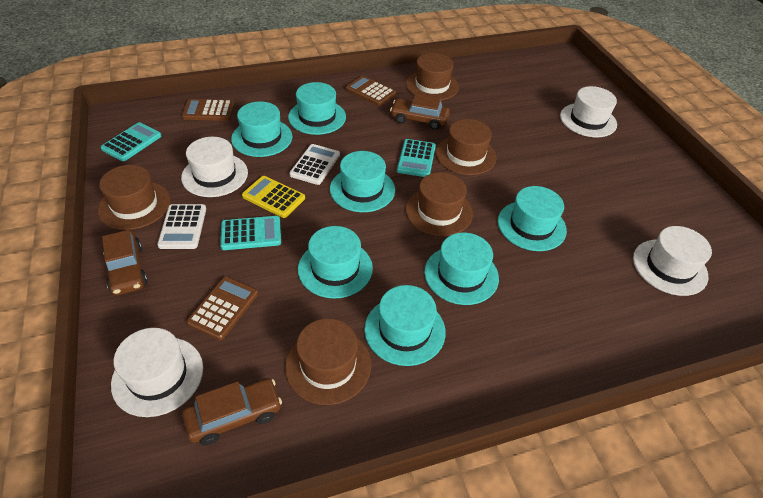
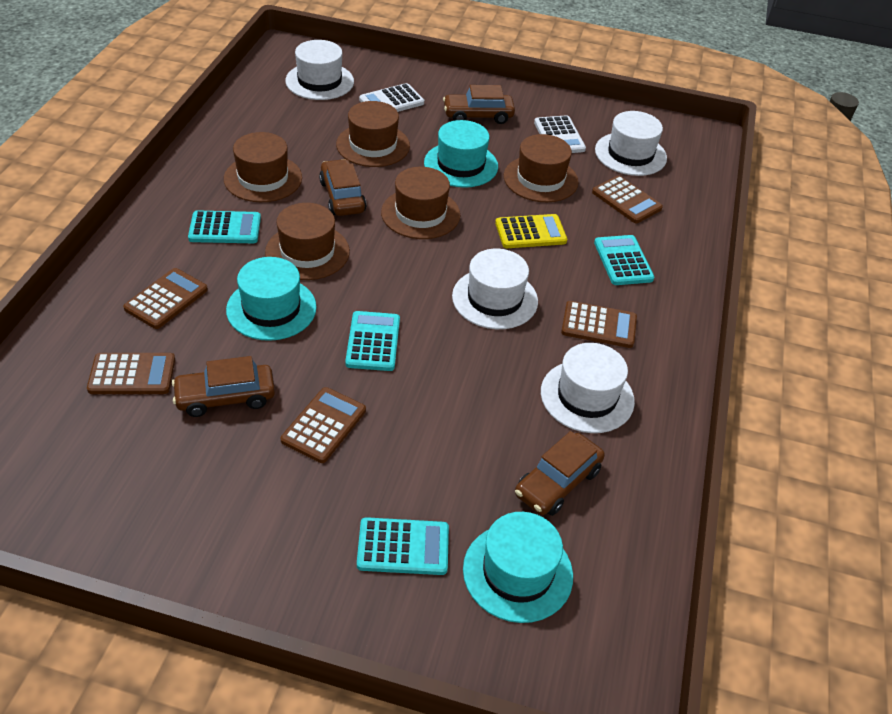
brown calculator: [182,99,235,121] [186,277,258,340] [346,76,396,106] = 3 -> [87,353,175,394] [123,268,208,329] [281,387,366,463] [561,301,637,348] [592,175,663,223] = 5
brown car: [102,230,148,296] [182,378,282,445] [390,94,450,130] = 3 -> [172,356,275,417] [319,159,366,216] [443,85,515,124] [515,431,605,516] = 4
turquoise calculator: [101,122,161,161] [220,216,281,250] [397,139,436,177] = 3 -> [188,210,261,243] [345,311,400,371] [357,517,449,575] [594,235,654,285] = 4
turquoise hat: [231,101,293,157] [288,82,346,135] [298,226,373,299] [330,151,395,212] [364,285,446,366] [424,232,499,305] [498,186,567,251] = 7 -> [226,257,317,341] [424,120,498,188] [463,512,573,623] = 3

